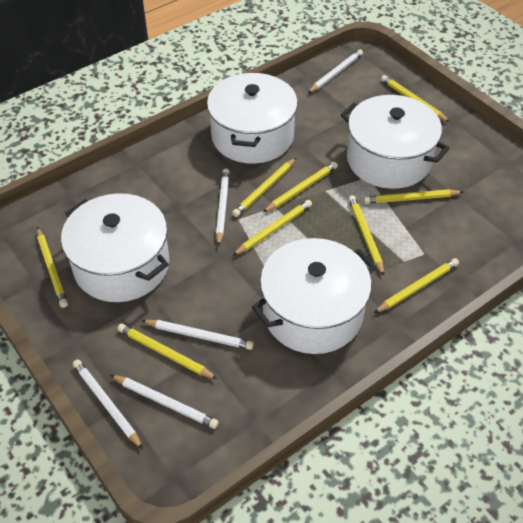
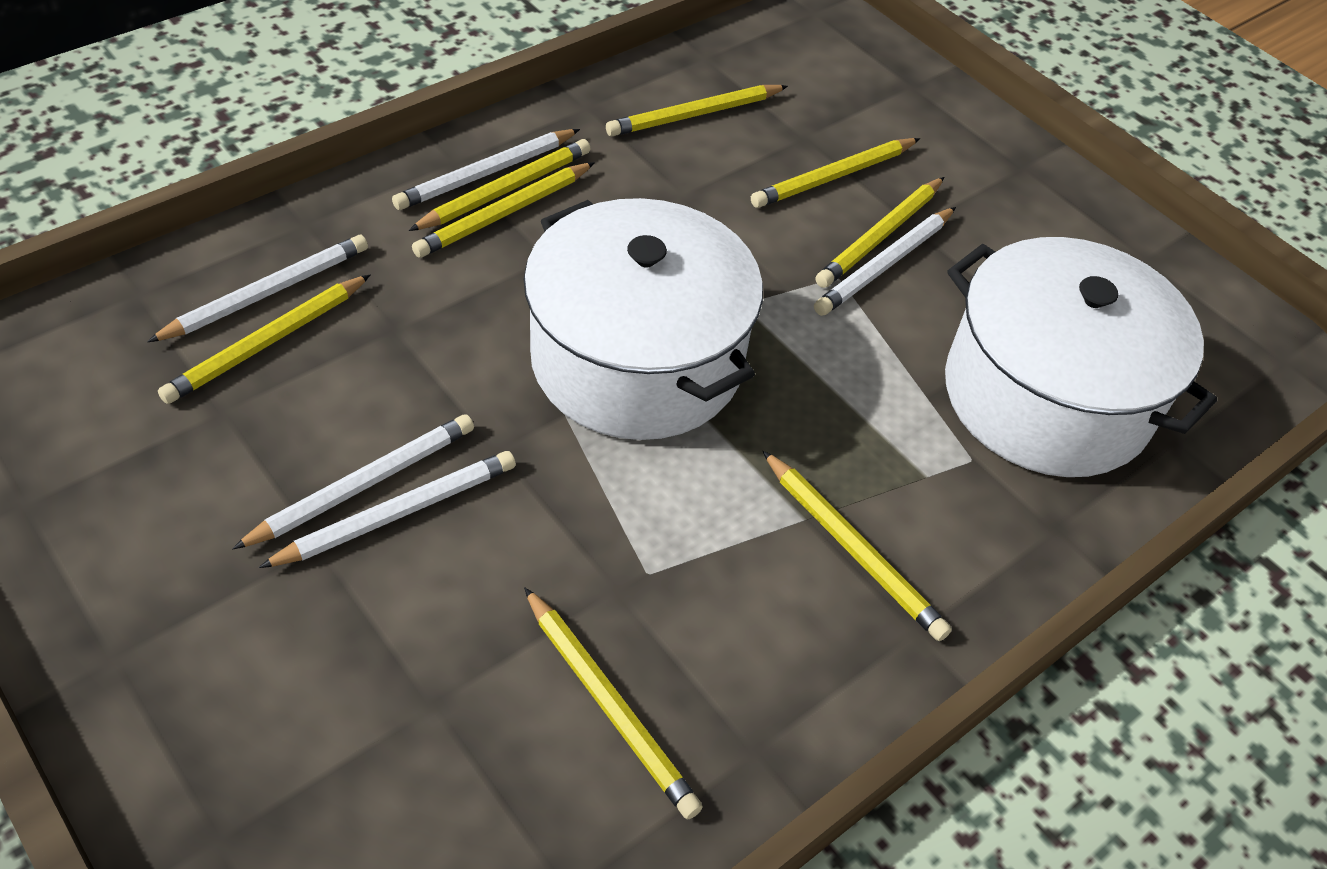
white pot: [61,193,169,302] [207,72,298,164] [252,238,376,354] [341,95,450,189] = 4 -> [524,198,763,440] [945,237,1217,477] = 2
yellow pencil: [37,227,68,308] [118,324,217,379] [232,158,296,217] [232,200,312,256] [263,162,338,213] [348,195,384,276] [364,189,463,204] [374,258,459,313] [381,75,450,122] = 9 -> [158,275,370,404] [408,139,591,231] [412,162,595,258] [524,587,703,820] [606,85,788,137] [751,138,920,208] [763,451,952,641] [816,177,944,288] = 8

